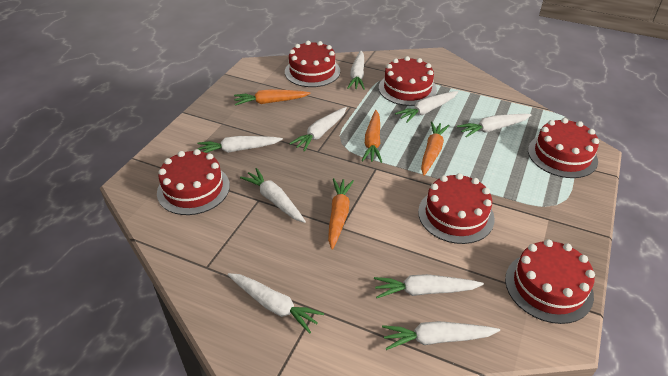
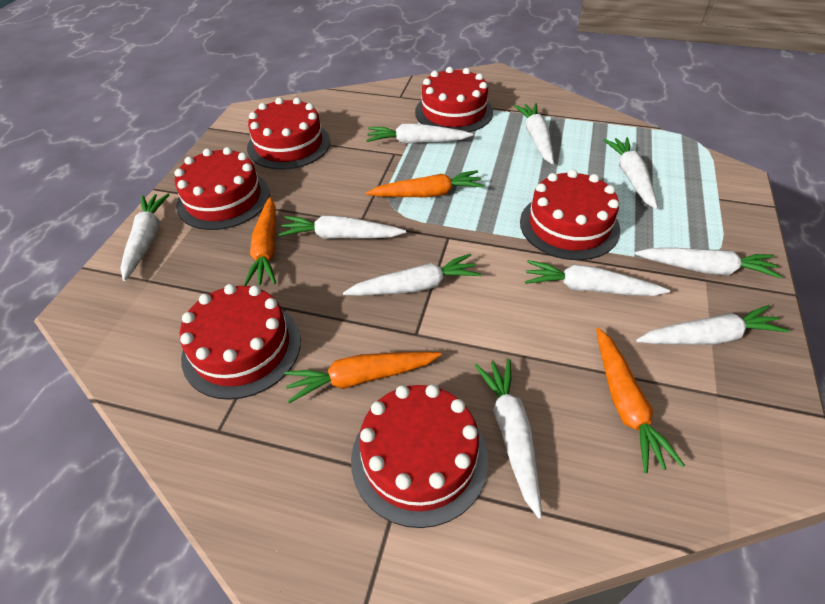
white carrot: [197,136,283,153] [227,273,324,334] [240,168,306,223] [289,107,347,152] [347,50,365,90] [374,274,484,298] [382,321,500,350] [395,91,458,123] [457,114,531,137] = 9 -> [121,193,170,281] [278,215,406,239] [343,254,481,296] [366,124,473,144] [475,359,542,519] [514,103,554,164] [525,260,670,296] [603,137,658,209] [635,248,782,278] [636,305,789,345] = 10

